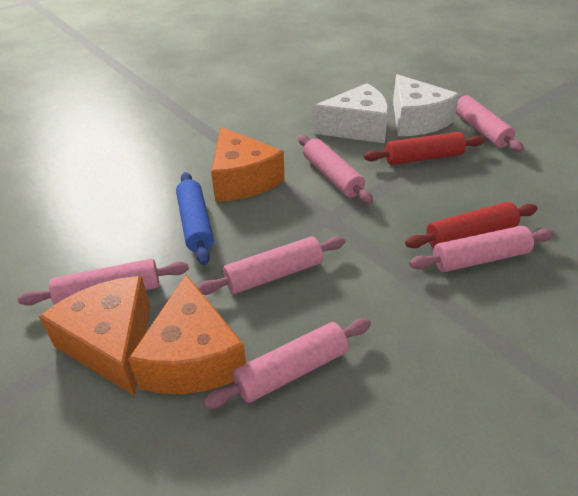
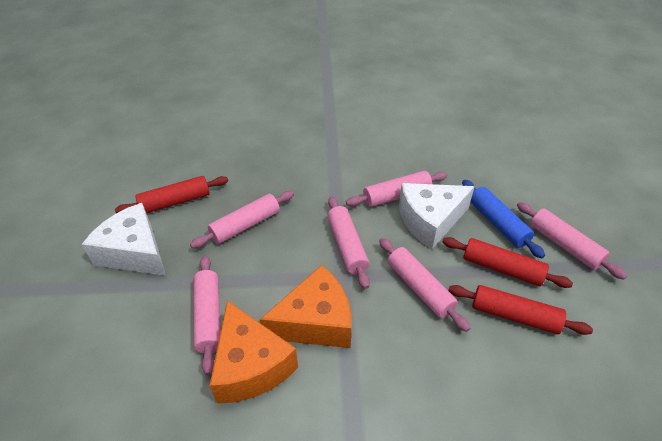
orange cheese: [39,276,150,396] [128,275,246,394] [211,127,285,202] = 3 -> [209,300,298,404] [260,265,351,348] = 2
red rolling pin: [364,132,485,165] [405,202,538,248] = 2 -> [115,176,228,213] [443,237,573,288] [448,285,593,335] = 3

